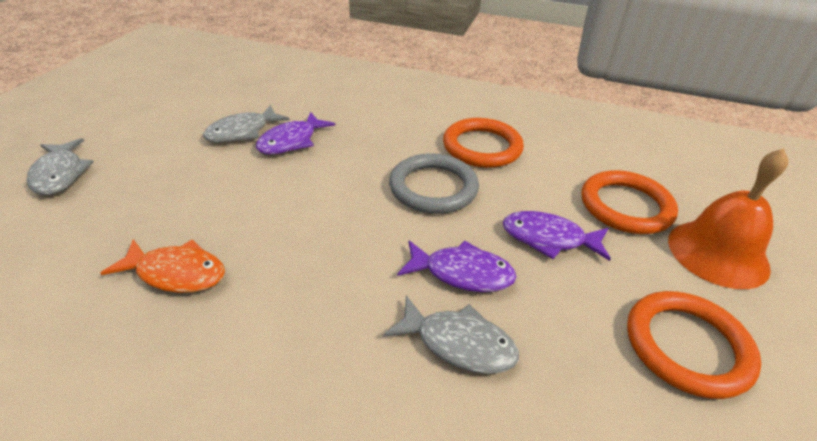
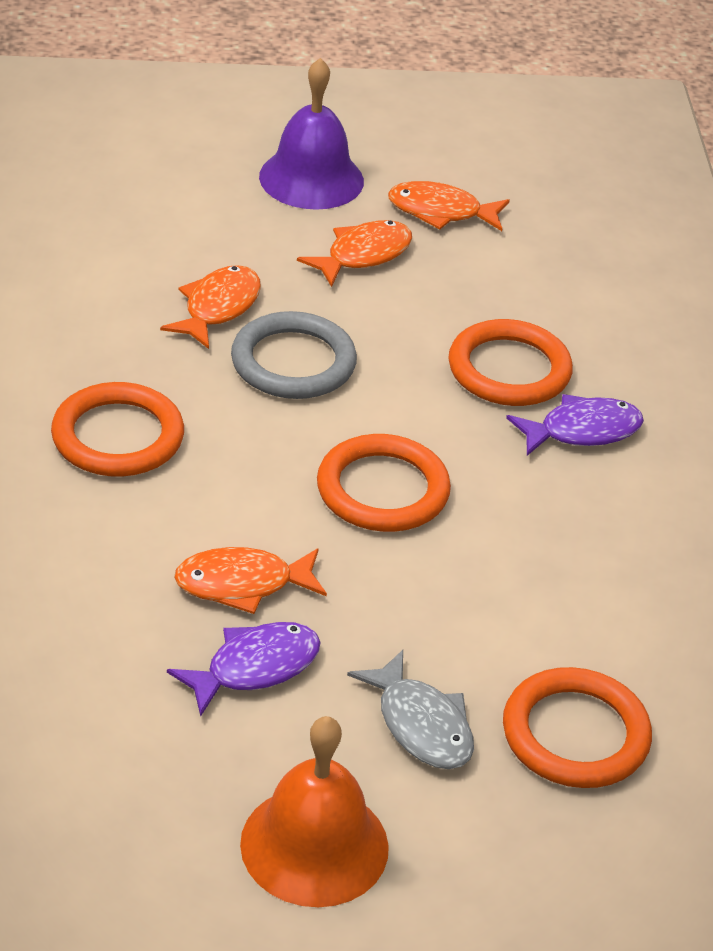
grey fish: [27,138,94,195] [203,105,290,143] [383,296,519,374] = 3 -> [347,650,474,769] = 1
orange fish: [101,239,225,293] = 1 -> [160,265,261,349] [174,547,327,614] [297,220,412,287] [388,181,510,231] = 4
orange ring: [443,118,524,168] [581,170,678,234] [627,291,761,399] = 3 -> [51,382,184,477] [317,434,451,532] [448,319,573,406] [503,667,652,788] = 4
purple bell: none = 0 -> [259,58,364,210] = 1
purple fish: [256,112,335,154] [397,240,517,292] [503,211,611,261] = 3 -> [167,622,321,717] [506,394,644,456] = 2

